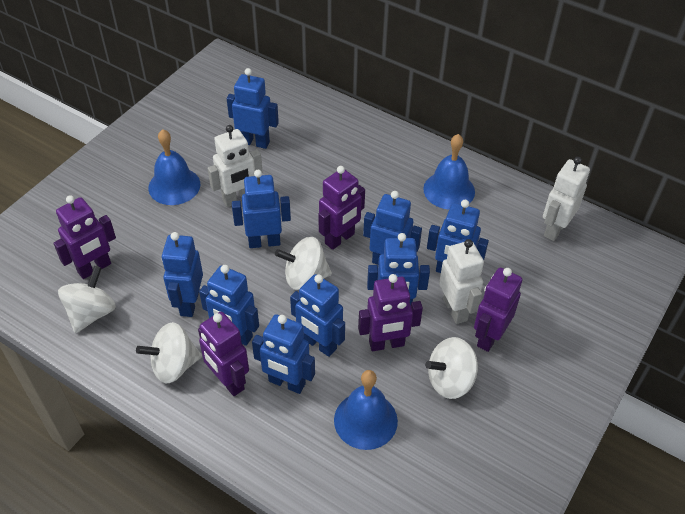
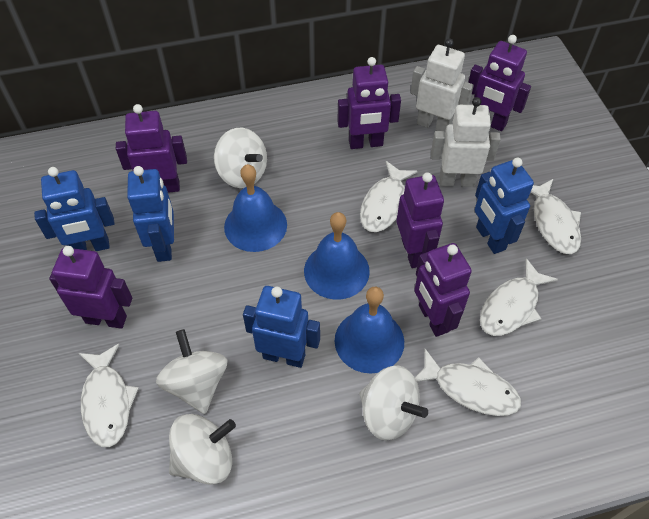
blue robot: [162,232,203,317] [199,265,259,346] [227,68,279,149] [232,170,291,248] [252,314,315,394] [290,274,345,357] [363,191,422,265] [367,233,430,305] [427,200,489,273] = 9 -> [34,167,115,251] [127,166,174,262] [243,286,320,368] [475,158,534,254] = 4
purple robot: [53,195,116,279] [198,312,249,396] [318,166,365,250] [358,274,423,351] [474,268,522,352] = 5 -> [49,246,132,329] [116,104,187,193] [337,57,401,149] [397,172,444,268] [414,243,472,337] [468,35,531,131] = 6
white fish: none = 0 -> [79,344,139,447] [360,161,418,232] [415,349,521,416] [480,258,558,336] [531,179,581,254] = 5
white robot: [208,125,262,207] [439,239,484,324] [543,157,590,241] = 3 -> [411,38,474,132] [431,97,501,187] = 2

